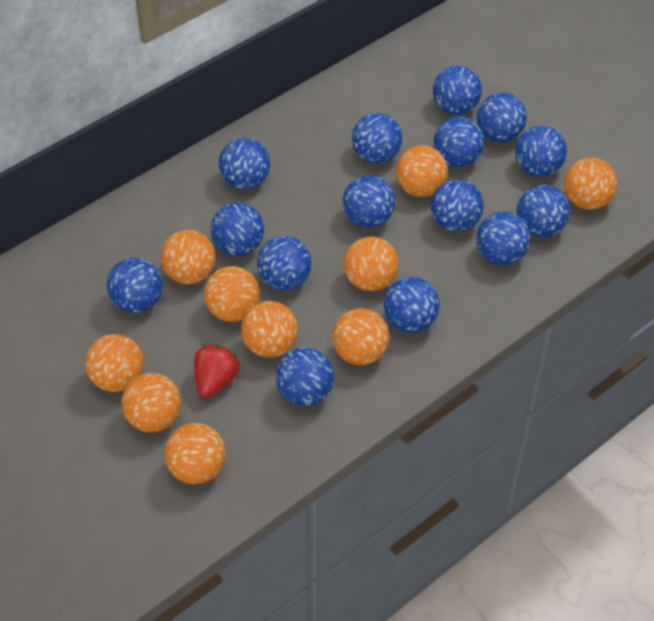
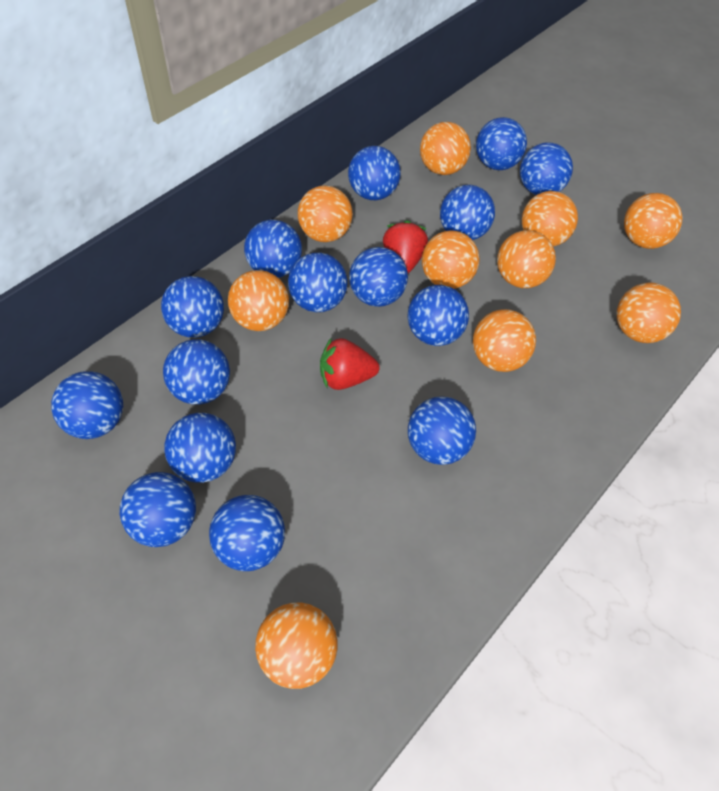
red strawberry: [194,344,241,398] = 1 -> [320,337,380,390] [383,220,428,273] = 2

